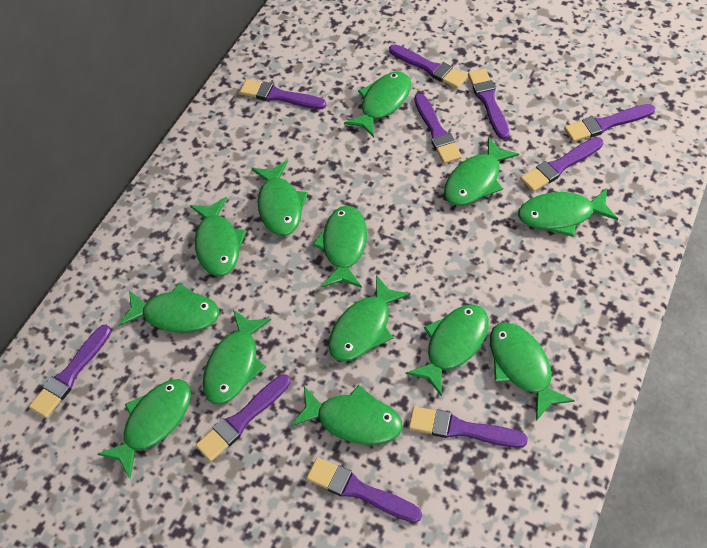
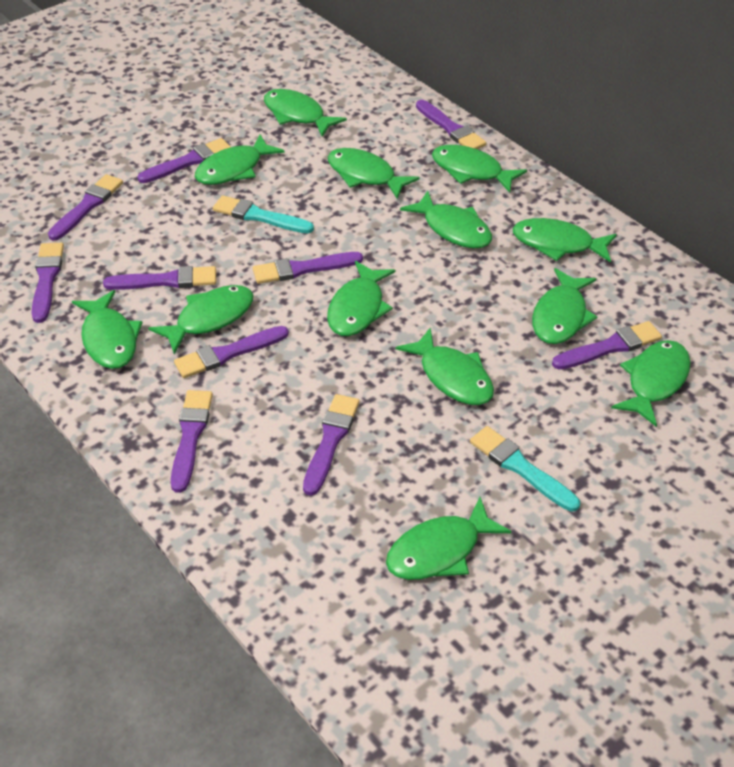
turquoise brush: none = 0 -> [213,195,314,233] [470,426,580,512] = 2

